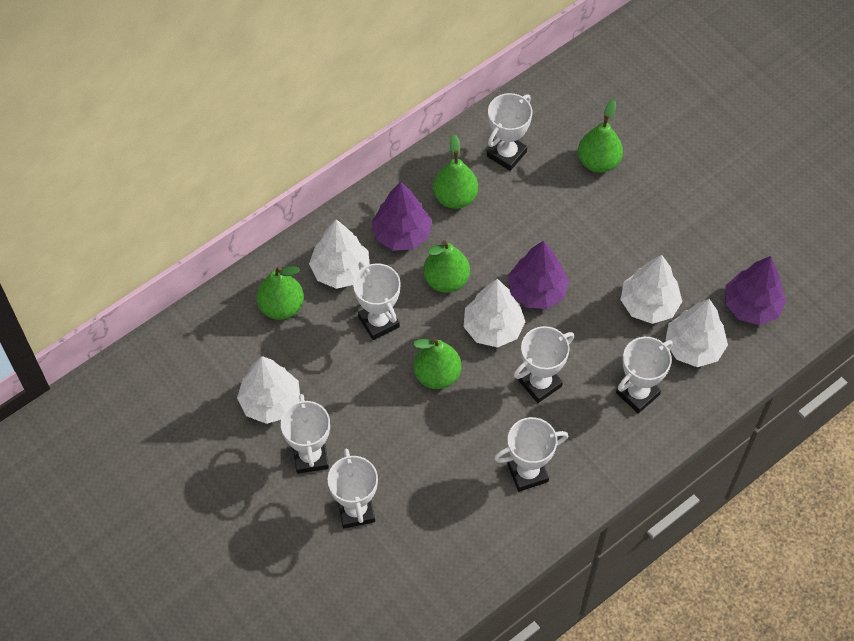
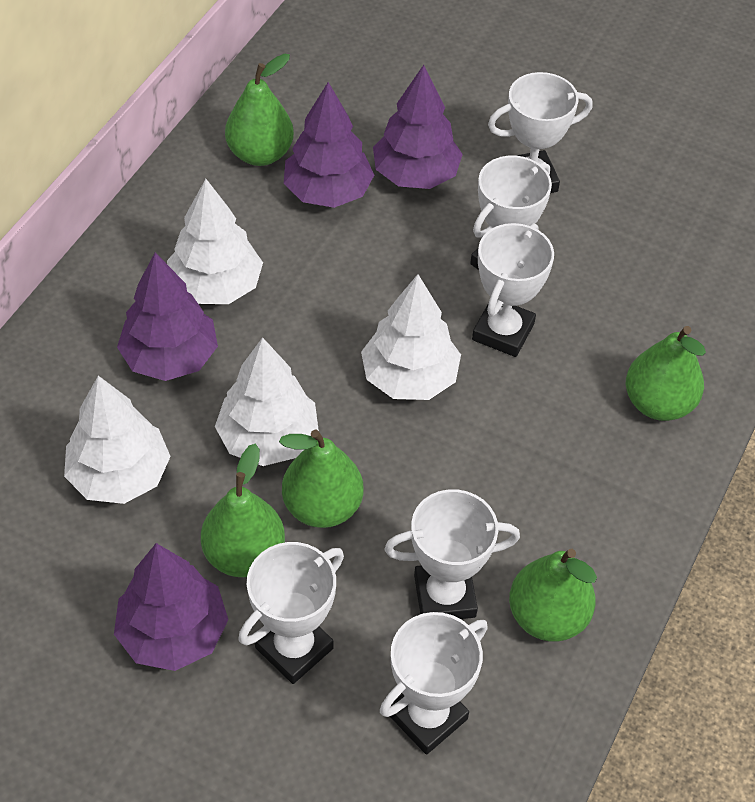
purple tree: [371,181,432,251] [508,240,569,309] [725,256,787,325] = 3 -> [114,543,228,671] [117,252,218,381] [284,82,374,208] [373,65,463,189] = 4
white tree: [237,356,300,424] [309,219,369,289] [464,279,525,348] [620,255,682,324] [665,299,728,367] = 5 -> [64,376,171,504] [167,179,263,304] [215,337,319,466] [361,274,461,400] = 4
white trophy: [281,394,330,474] [328,448,378,529] [353,262,401,340] [487,93,533,171] [494,417,568,492] [514,326,574,403] [616,337,673,414] = 7 -> [238,542,344,684] [380,612,488,755] [384,489,520,619] [470,156,552,270] [472,223,554,357] [488,72,592,193] = 6

